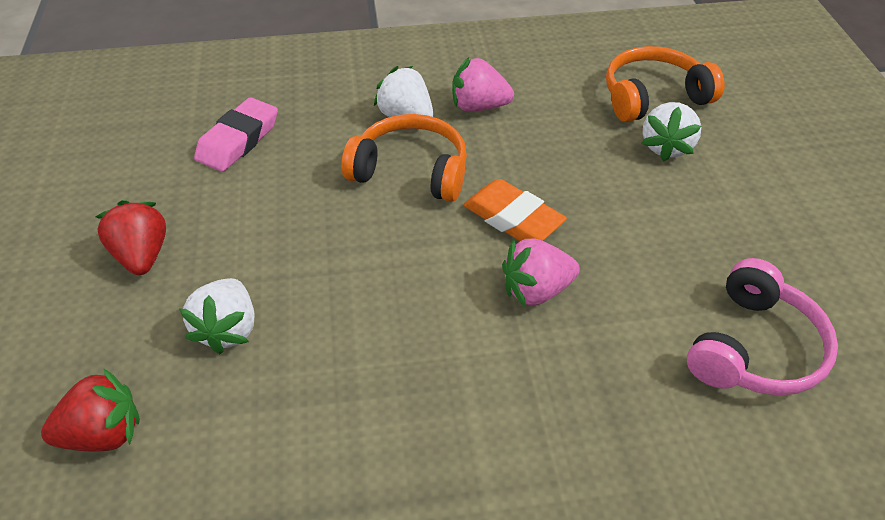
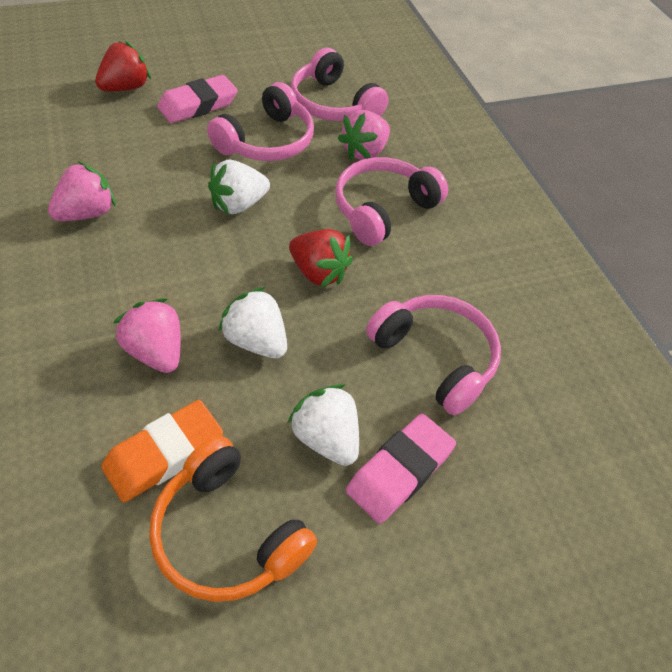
orange headphones: [341,114,467,202] [606,46,725,122] = 2 -> [149,436,317,602] = 1
pink eraser: [194,97,278,172] = 1 -> [157,75,238,123] [346,414,456,524] = 2
pink headphones: [687,258,838,395] = 1 -> [207,82,314,161] [291,48,388,121] [335,157,448,246] [366,295,501,416] = 4
pink strawberry: [452,57,514,112] [502,238,580,308] = 2 -> [48,161,116,221] [113,298,181,373] [338,110,390,160] = 3

